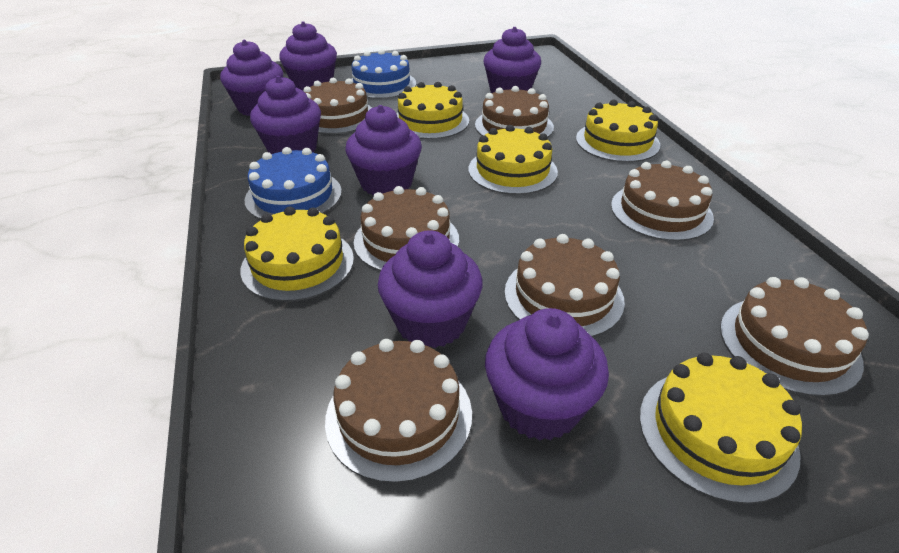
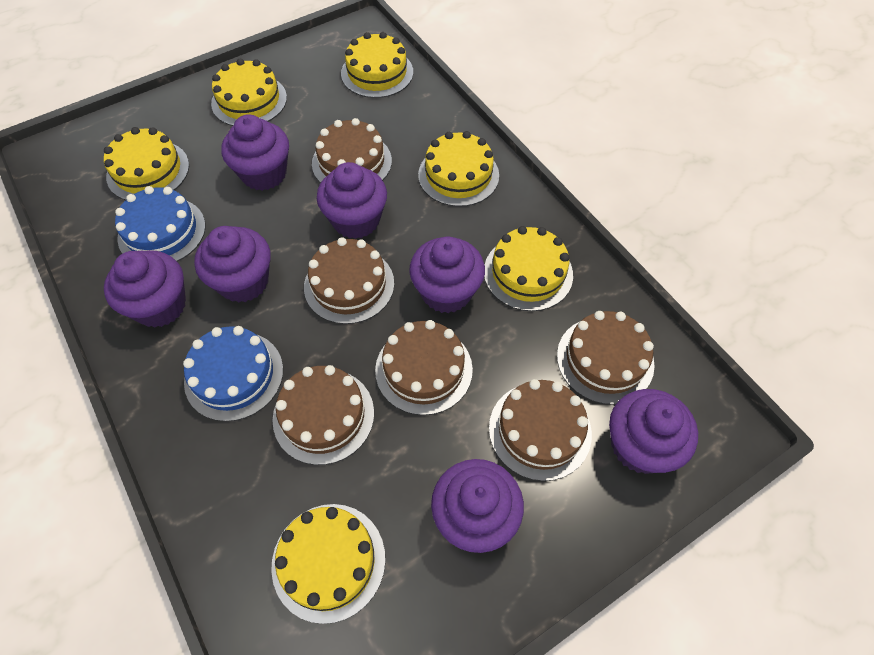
brown cake: [303,78,372,134] [325,339,472,483] [354,186,459,271] [475,86,554,137] [504,234,625,337] [611,161,714,241] [720,277,869,397] = 7 -> [272,365,374,465] [304,237,394,324] [312,118,392,183] [375,320,473,415] [489,379,592,481] [557,311,655,405] = 6
yellow cake: [240,207,354,302] [396,82,469,139] [469,125,558,195] [576,100,660,162] [640,353,802,504] = 5 -> [104,127,189,200] [211,59,287,126] [271,504,385,624] [341,32,413,98] [418,131,499,207] [484,226,573,311] = 6

